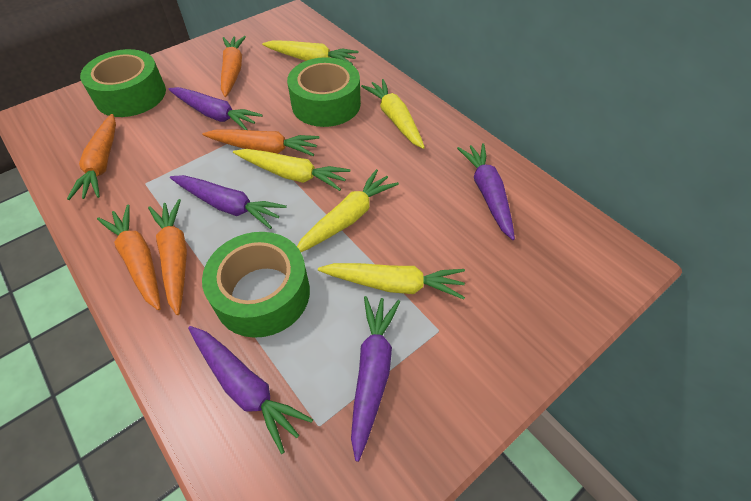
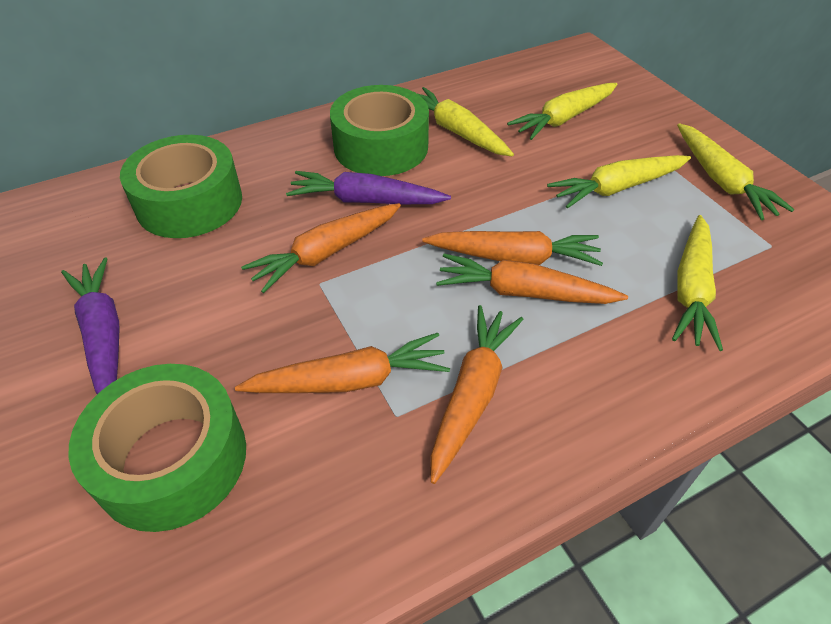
purple carrot: [168,87,262,130] [170,175,287,229] [188,326,313,454] [351,296,400,462] [457,143,515,240] = 5 -> [61,258,119,394] [286,171,451,204] = 2

